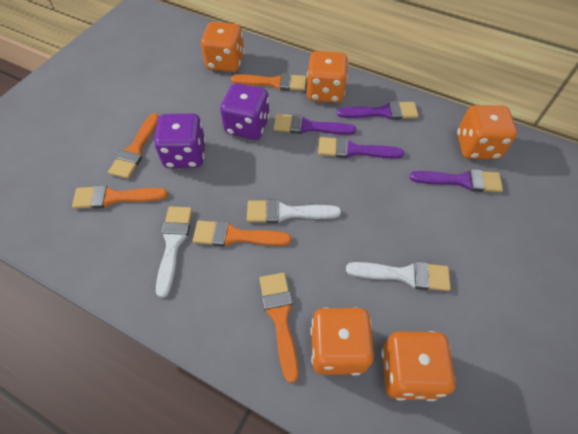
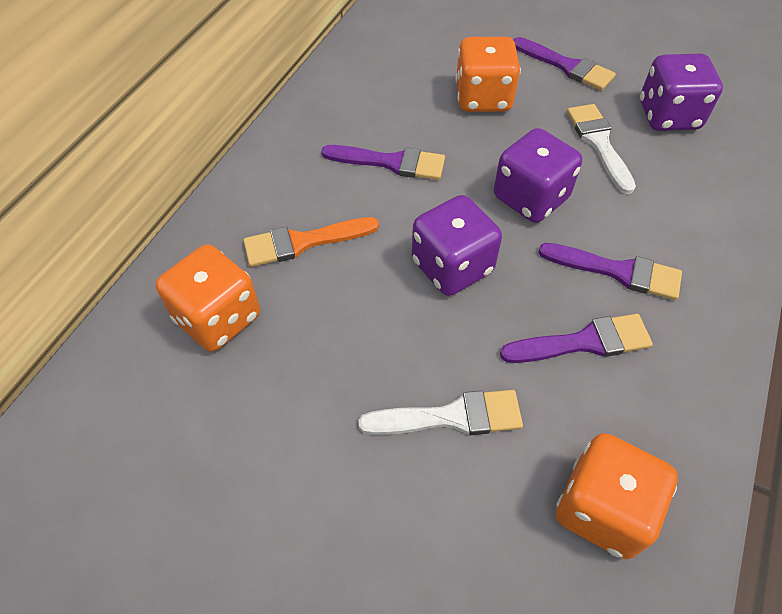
orange brush: [72,185,168,209] [108,113,159,179] [193,221,291,246] [231,73,307,91] [259,273,299,383] = 5 -> [243,217,379,267] = 1
orange dice: [201,22,245,72] [307,51,348,103] [310,307,374,376] [381,331,456,401] [457,105,517,159] = 5 -> [156,244,260,351] [455,37,521,112] [556,433,678,559] = 3
purple dice: [154,113,206,168] [220,83,270,140] = 2 -> [412,195,502,296] [494,128,582,223] [640,54,723,131] = 3
white brush: [156,206,192,298] [247,199,341,223] [346,261,451,291] = 3 -> [358,390,523,435] [567,104,636,194] = 2

